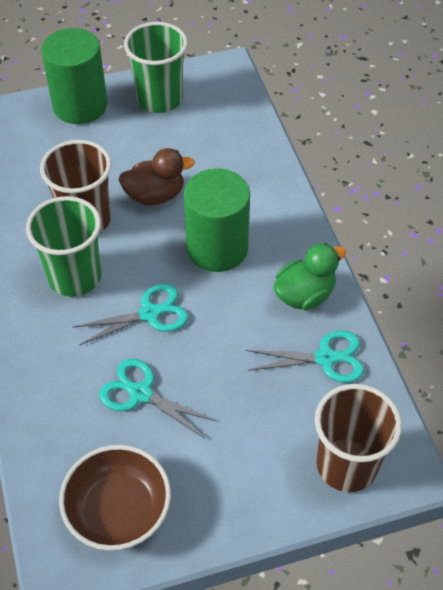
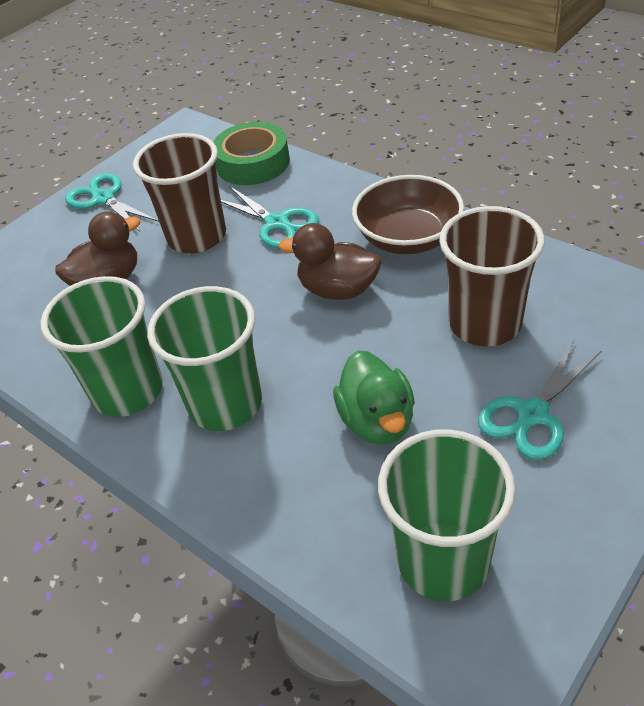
brown duck: [119,148,195,205] = 1 -> [55,211,141,286] [278,223,382,300] = 2
green cup: [26,196,101,297] [124,22,188,113] = 2 -> [40,276,163,417] [147,286,262,431] [378,429,516,601] = 3
green cylinder: [41,28,108,124] [184,168,250,272] = 2 -> none = 0
green tape: none = 0 -> [213,122,290,185] = 1

